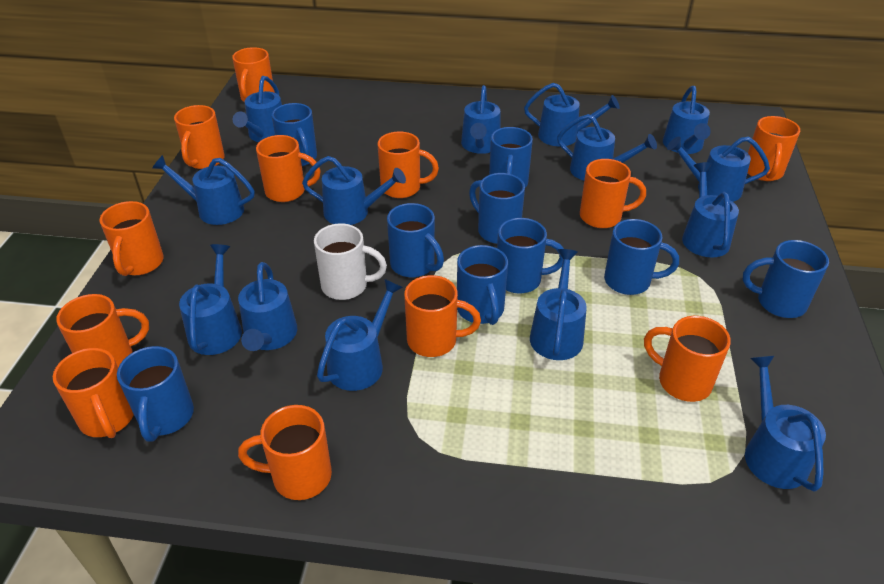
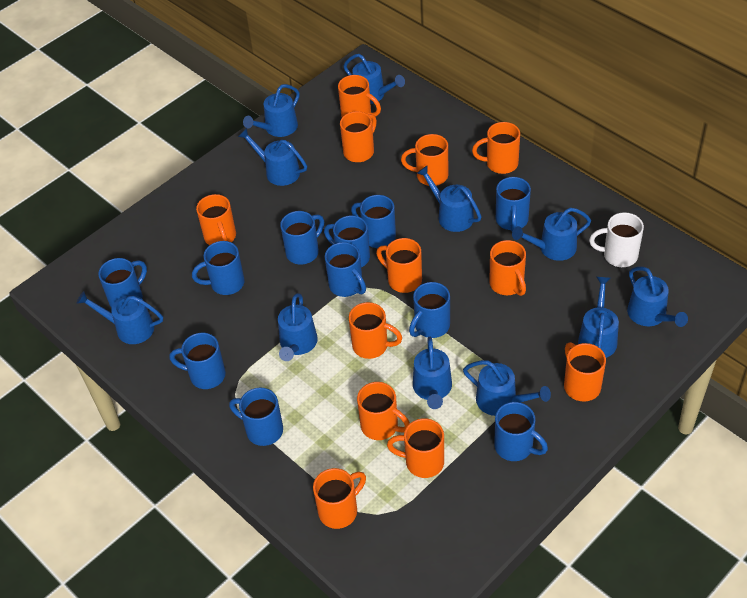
blue mug: [117,346,194,442] [272,103,317,166] [387,203,444,277] [457,245,508,325] [469,173,525,244] [489,127,533,188] [497,218,564,294] [604,219,679,295] [743,240,829,318] = 9 -> [98,258,147,308] [170,333,226,389] [192,241,245,295] [229,388,283,446] [280,211,324,265] [324,215,370,267] [325,242,366,297] [351,195,396,248] [409,282,450,338] [494,402,548,461] [496,177,531,232] = 11
blue watering can: [152,155,255,225] [179,244,242,355] [233,76,282,142] [238,262,297,351] [302,156,406,225] [317,279,403,391] [461,85,501,154] [524,83,620,147] [530,249,587,360] [557,114,657,181] [663,86,711,154] [667,137,770,202] [682,162,739,258] [745,356,826,491] = 14 -> [76,291,163,344] [238,128,307,186] [243,84,300,137] [278,293,318,361] [343,54,405,104] [413,337,452,409] [417,165,482,232] [463,360,551,416] [512,208,591,261] [578,277,619,358] [627,266,688,327] = 11

